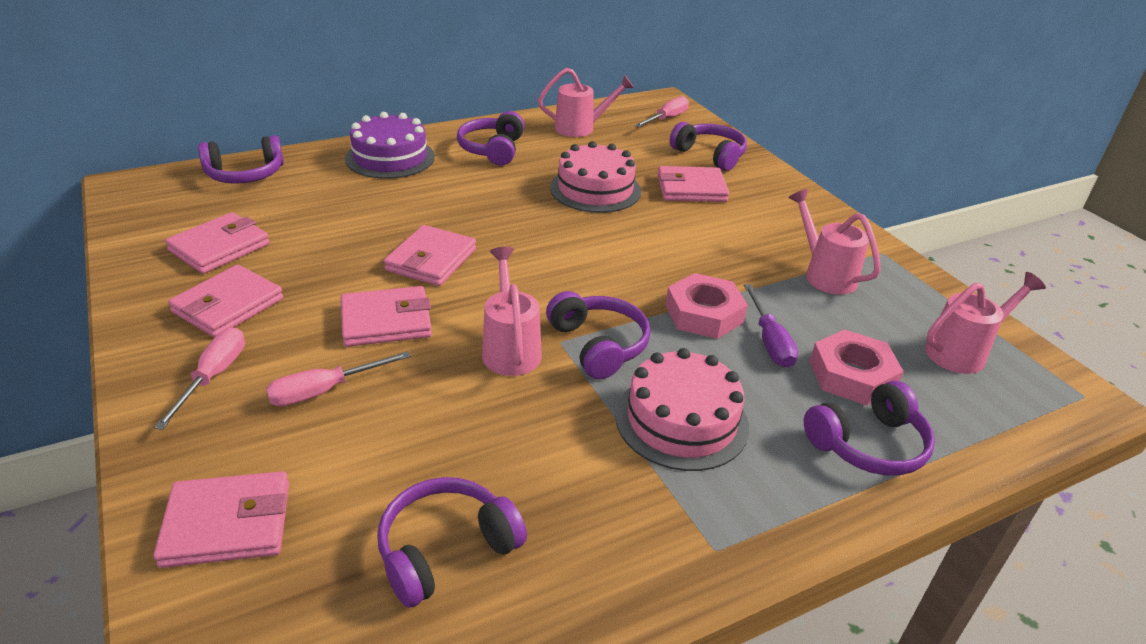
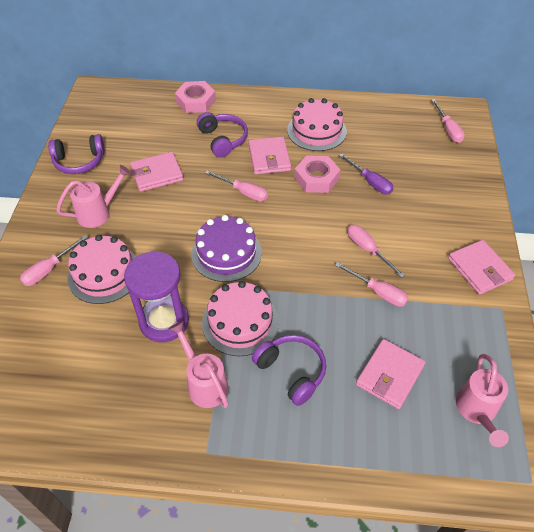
pink cake: [550,141,641,213] [615,348,749,471] = 2 -> [67,235,136,304] [202,281,279,356] [287,98,347,151] = 3
pink screwdriver: [154,328,245,430] [266,351,411,407] [634,96,689,128] = 3 -> [20,235,88,286] [205,170,268,201] [335,262,408,307] [348,225,405,278] [432,99,465,143] = 5
pink wallet: [153,471,289,568] [165,212,270,274] [168,265,284,337] [341,286,432,347] [384,225,476,286] [657,166,729,202] = 6 -> [130,152,183,192] [249,136,291,174] [356,339,425,409] [448,240,515,295] = 4
pink watering can: [482,247,542,376] [538,68,634,137] [788,189,881,295] [925,272,1046,374] = 4 -> [56,165,131,228] [169,321,229,408] [456,354,509,447] = 3
purple headphones: [198,135,284,184] [377,477,527,608] [457,111,525,166] [546,291,650,379] [670,122,747,171] [804,381,935,476] = 6 -> [48,134,105,174] [197,112,248,158] [252,335,326,406] = 3
purple hourglass: none = 0 -> [124,251,189,342] = 1

